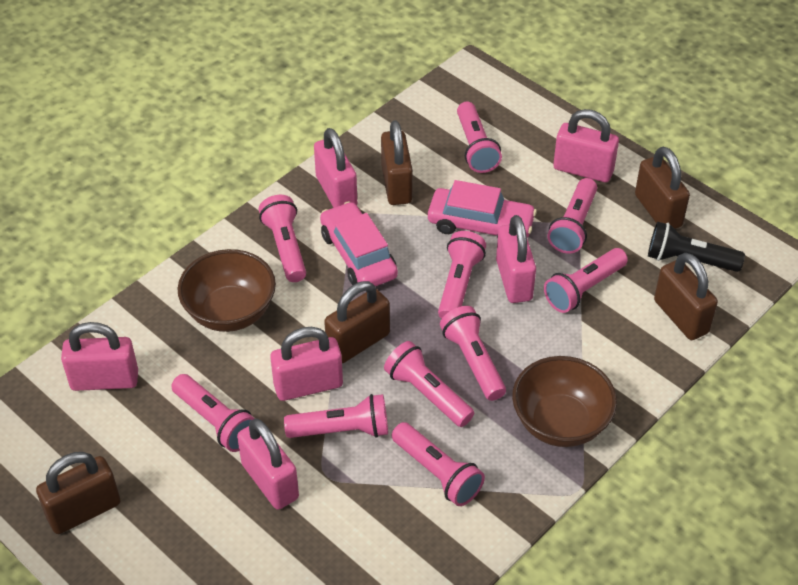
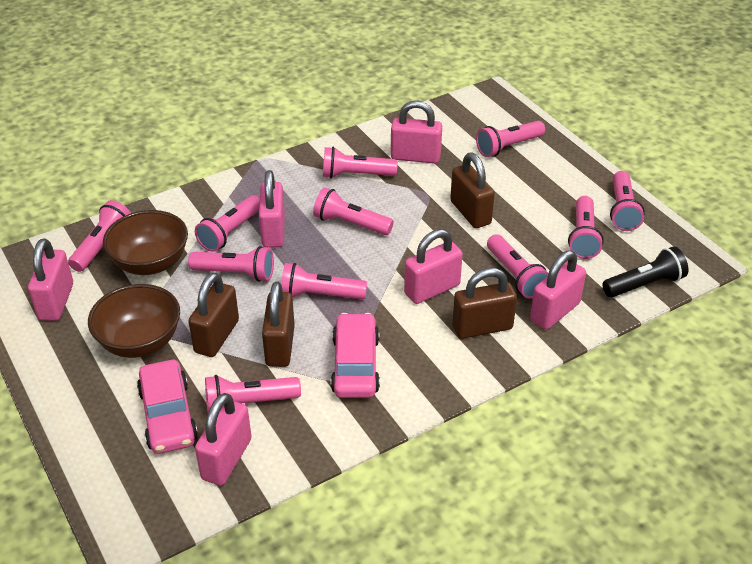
brown padlock: [36,452,121,534] [324,281,390,363] [381,120,413,205] [635,147,690,229] [654,253,718,340] = 5 -> [188,273,239,357] [262,282,295,367] [450,153,495,228] [452,268,517,339] = 4
pink flashlight: [171,374,255,452] [259,195,306,282] [284,394,388,438] [384,341,474,427] [392,422,485,506] [438,231,486,319] [440,306,506,401] [457,101,502,173] [544,248,628,313] [547,178,597,254] = 10 -> [68,200,131,272] [188,246,274,282] [195,195,260,252] [205,375,301,413] [281,263,367,300] [313,188,394,235] [323,147,398,179] [476,121,545,157] [487,234,549,299] [568,196,604,259] [610,171,645,231] = 11

